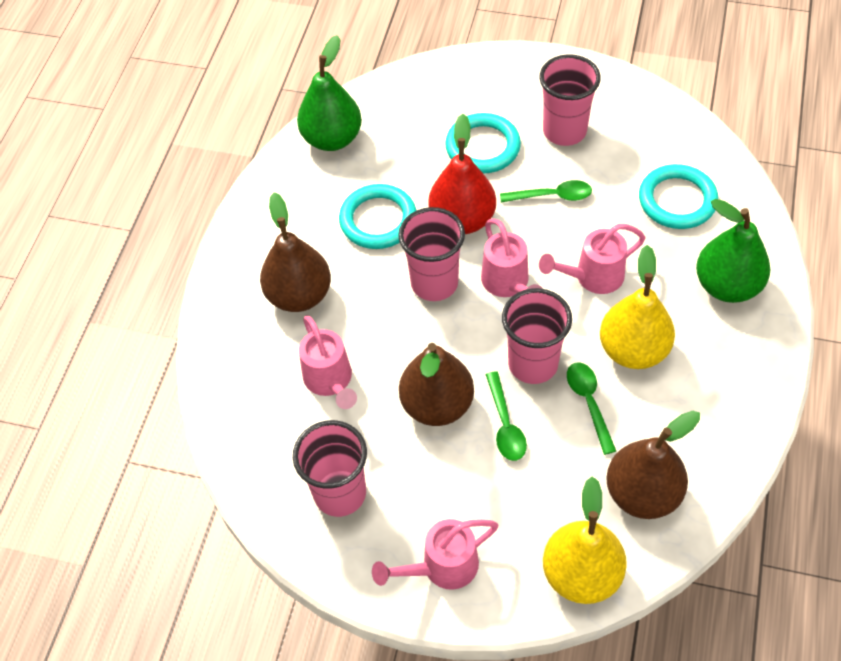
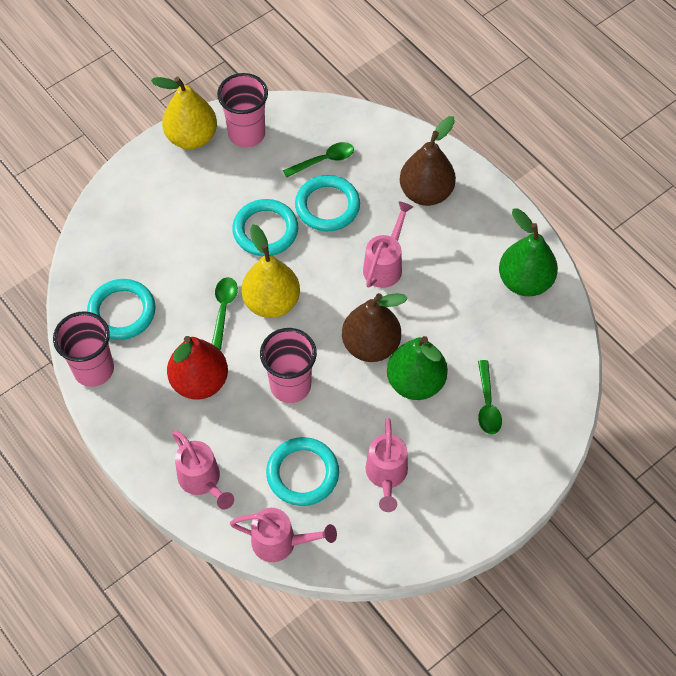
brown pear: [260,192,331,312] [399,343,474,426] [606,411,700,519] = 3 -> [342,293,408,362] [400,116,456,206] = 2
pink cup: [293,420,367,517] [398,207,465,301] [502,288,572,384] [539,54,601,146] = 4 -> [53,311,114,387] [217,73,268,148] [260,328,317,403] = 3
turquoise ring: [339,184,417,249] [445,113,521,173] [639,164,718,229] = 3 -> [87,279,155,340] [232,199,298,256] [266,437,339,506] [295,175,360,231] = 4

